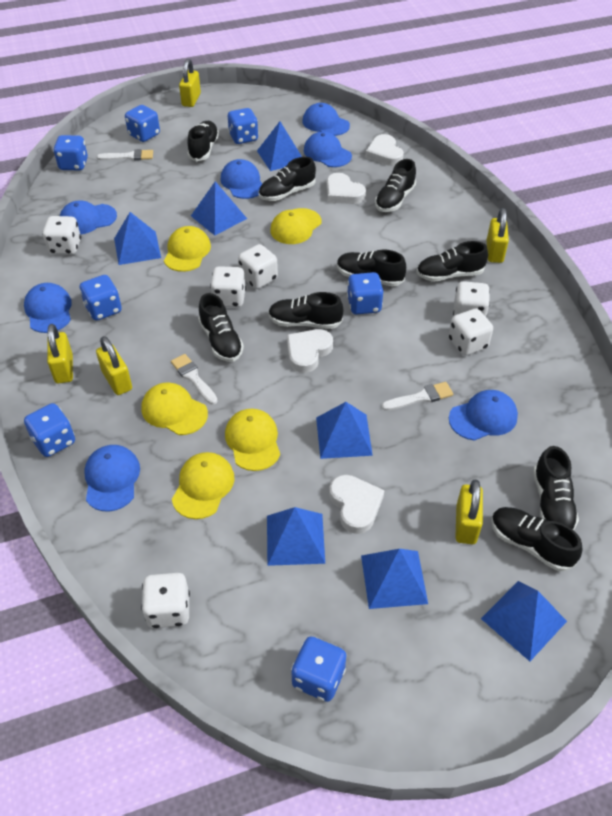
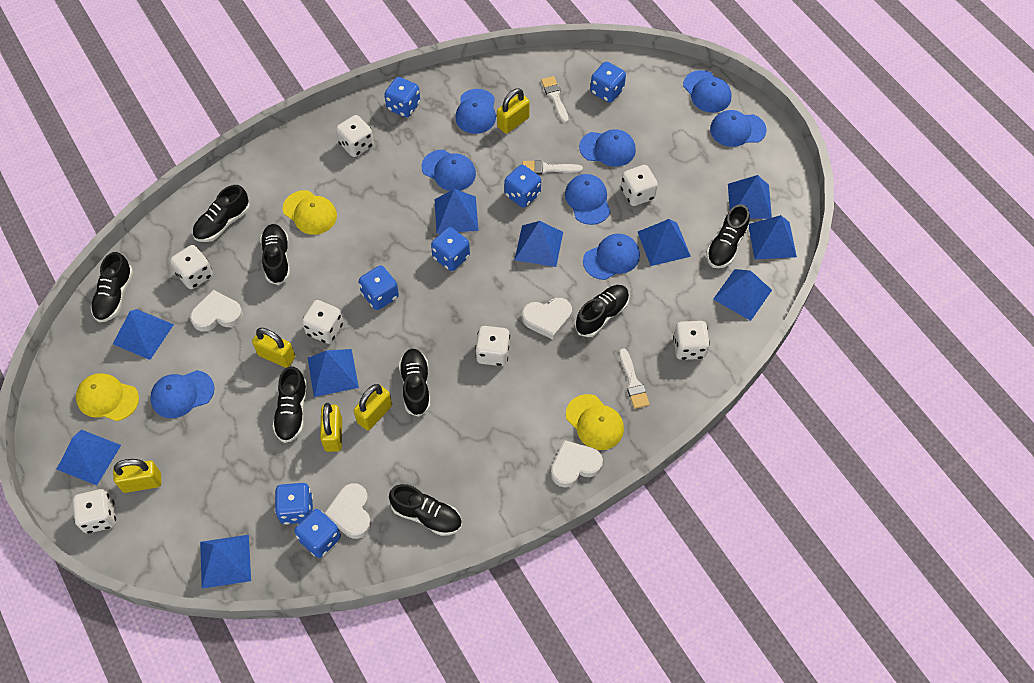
black shoe: [187,121,219,161] [198,293,244,362] [258,157,316,201] [268,292,343,329] [337,250,406,287] [375,159,416,212] [416,241,488,282] [491,507,582,571] [533,446,579,530] = 9 -> [91,252,133,323] [192,185,250,242] [260,224,290,285] [273,366,308,443] [389,484,462,536] [399,349,430,417] [575,285,629,337] [706,204,750,268] = 8
blue cap: [24,283,72,333] [60,200,117,234] [84,445,140,512] [221,159,262,199] [302,103,350,136] [304,131,352,167] [449,390,518,441] = 7 -> [150,370,215,418] [422,150,476,191] [455,89,496,134] [565,174,611,225] [579,129,636,167] [583,234,640,280] [683,70,732,113] [710,110,767,147] = 8
blue pyramid: [114,212,161,265] [191,181,247,235] [257,121,302,171] [267,507,325,566] [316,402,373,459] [361,549,428,609] [481,581,567,661] = 7 -> [57,430,121,485] [113,309,174,360] [200,535,251,589] [308,349,359,397] [435,189,479,234] [514,221,563,267] [638,219,691,266] [713,269,772,321] [728,175,772,219] [749,215,797,259] = 10
white dice: [42,216,81,255] [141,573,190,628] [210,266,246,307] [238,244,278,289] [448,308,493,356] [453,281,490,318] = 6 -> [73,489,116,533] [170,245,213,289] [302,300,343,344] [336,115,374,157] [475,326,510,366] [621,165,658,206] [673,321,710,360] = 7
yellow cap: [141,382,208,435] [164,226,211,272] [172,452,234,519] [225,409,280,471] [270,208,322,244] = 5 -> [76,373,139,421] [283,190,337,235] [566,394,624,450] = 3

